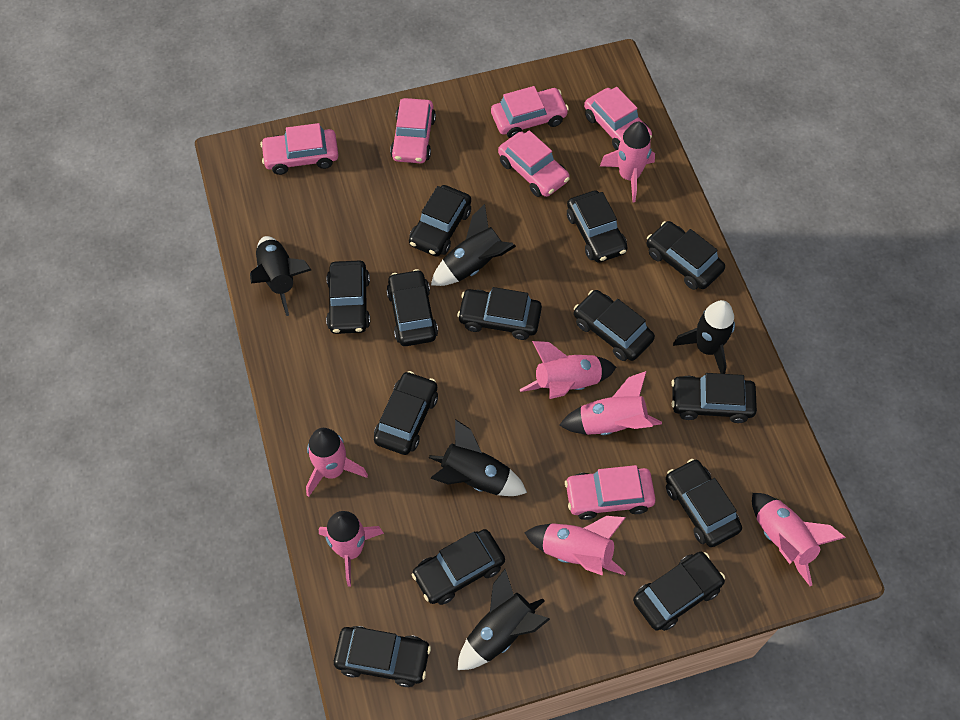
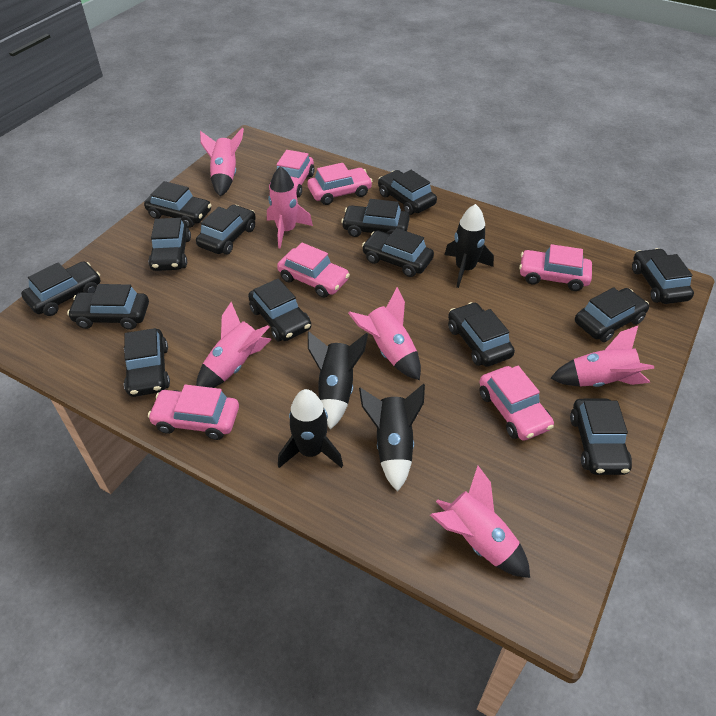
black car: [326,261,370,334] [334,626,431,687] [374,371,438,455] [386,269,438,346] [409,185,471,257] [412,529,505,605] [457,287,542,340] [567,190,627,263] [574,290,655,361] [633,552,725,631] [647,221,725,290] [666,459,742,547] [671,373,757,423] = 13 -> [21,261,101,316] [67,284,149,330] [124,328,170,397] [144,181,211,228] [148,218,191,271] [196,205,256,255] [248,278,311,341] [341,199,410,237] [362,228,434,277] [378,170,437,215] [448,302,515,367] [570,399,632,475] [575,287,649,342] [632,248,694,304] = 14
black rocket: [250,236,311,316] [429,419,527,496] [431,204,516,286] [458,569,550,670] [673,300,735,374] = 5 -> [278,389,343,468] [308,331,368,430] [359,384,425,492] [445,204,494,288] = 4
pink rocket: [306,428,368,497] [319,511,384,586] [520,341,616,399] [524,516,626,576] [559,371,662,435] [600,122,655,202] [752,493,846,586] = 7 -> [196,302,272,388] [200,128,244,197] [267,166,313,249] [348,287,421,380] [430,466,530,578] [551,326,654,387] = 6

